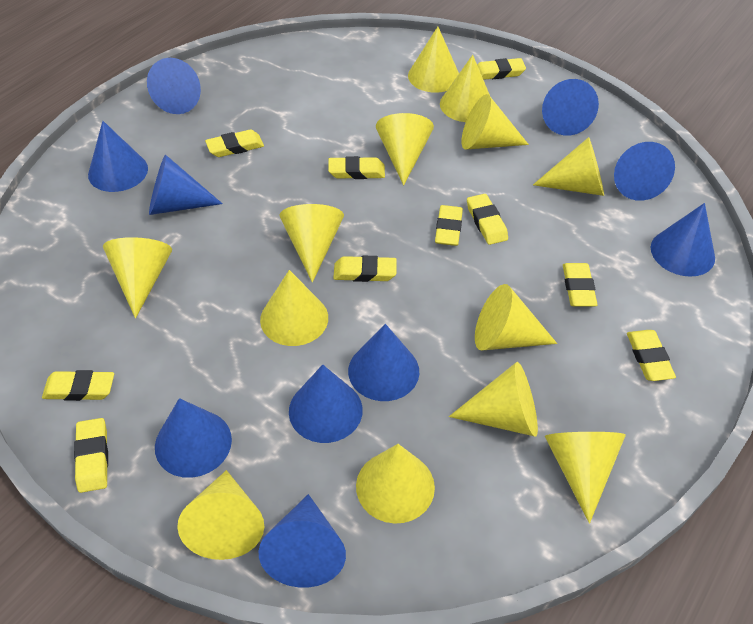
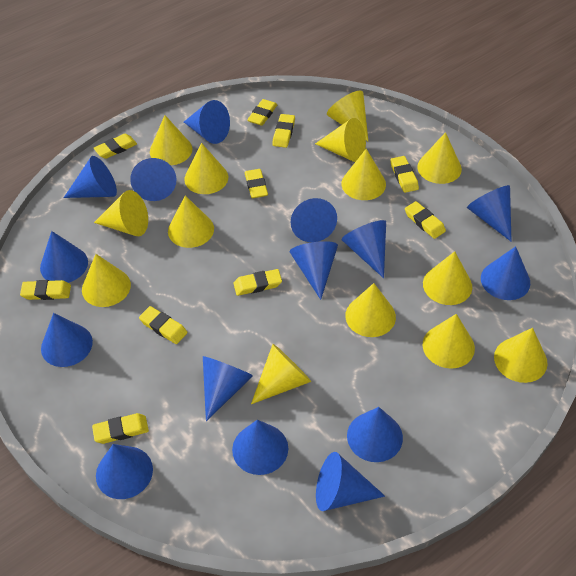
blue cone: [88,121,148,192] [147,58,201,114] [149,154,223,215] [155,398,232,478] [258,494,346,588] [289,364,363,443] [348,324,419,401] [542,79,599,136] [614,142,675,201] [651,203,715,277] = 10 -> [40,231,88,283] [41,313,93,367] [64,156,117,198] [96,444,153,499] [130,158,176,201] [184,100,230,144] [203,356,253,421] [232,420,288,475] [290,241,338,300] [291,198,337,242] [316,452,385,511] [342,220,386,278] [347,407,403,462] [467,185,512,242] [481,246,530,300] = 15
yellow cone: [103,237,172,318] [177,470,264,560] [260,270,328,346] [280,204,344,283] [356,444,435,524] [376,113,434,186] [408,27,459,93] [440,55,490,122] [449,362,538,437] [461,94,529,150] [475,284,557,351] [533,137,604,196] [545,432,626,524] = 13 -> [82,254,131,307] [94,190,148,236] [150,115,192,165] [168,195,214,248] [184,143,228,194] [251,344,311,404] [315,118,366,162] [327,91,368,141] [341,149,386,200] [345,283,396,337] [417,132,462,184] [423,251,472,305] [423,314,475,369] [494,328,548,383] = 14

